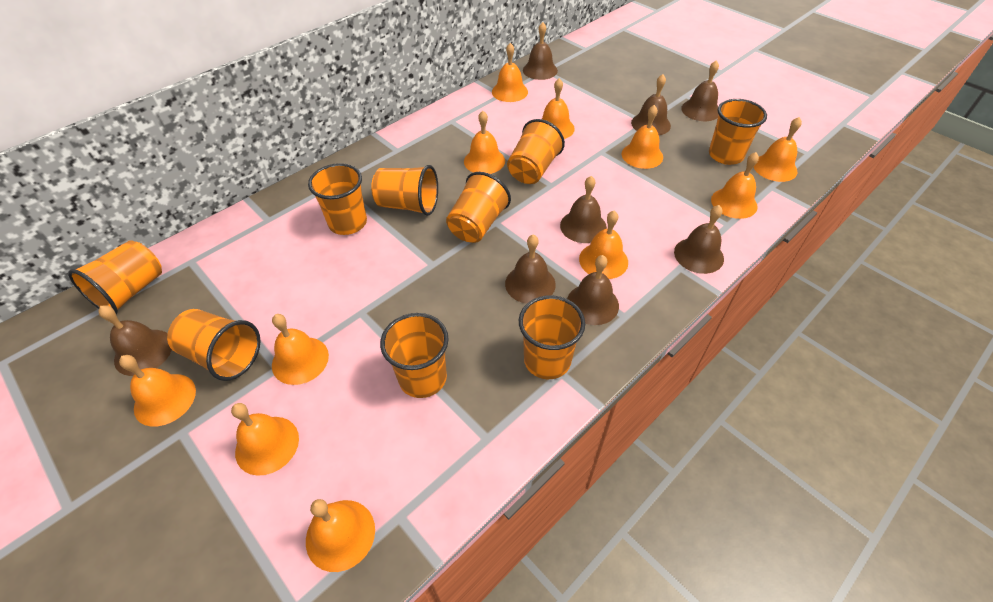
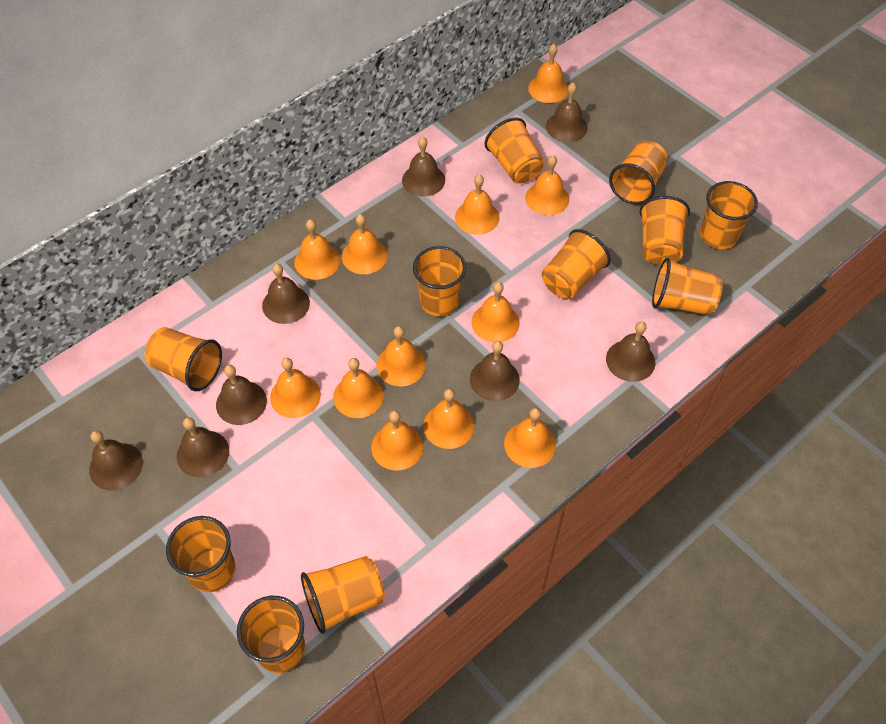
orange bell: [119,355,196,427] [231,403,299,476] [272,314,329,385] [306,499,375,572] [464,111,505,174] [492,43,528,102] [542,78,575,139] [579,211,628,279] [622,105,663,169] [711,152,759,219] [754,117,802,182] = 11 -> [270,358,321,418] [294,219,340,280] [333,358,384,418] [342,214,388,274] [371,410,423,470] [376,326,426,386] [423,389,475,449] [455,174,500,235] [472,282,519,342] [504,408,556,468] [525,155,569,215] [528,44,568,103] = 12
orange cup: [68,240,162,314] [167,309,260,381] [308,163,367,235] [371,165,438,216] [380,313,449,398] [446,172,511,243] [507,119,565,184] [519,295,585,379] [709,99,767,165] = 9 -> [145,327,222,391] [166,516,235,592] [237,596,305,673] [301,556,385,634] [413,246,466,316] [485,118,545,184] [542,229,611,299] [609,141,668,205] [639,196,690,265] [652,258,723,315] [700,181,758,249] = 11

